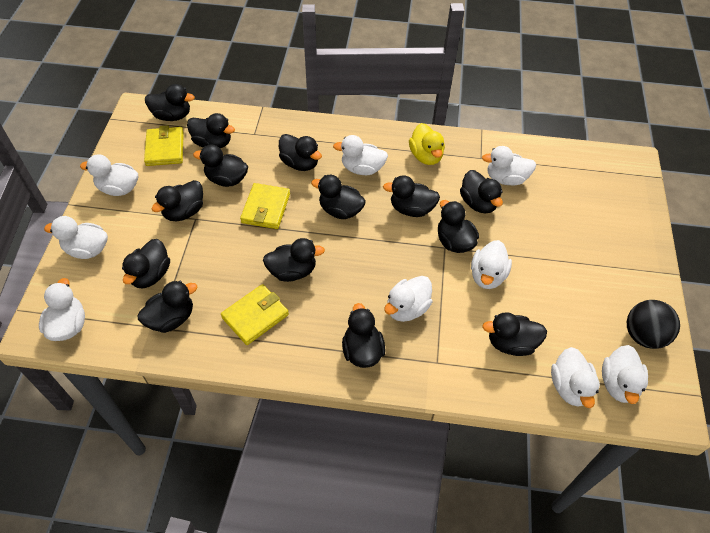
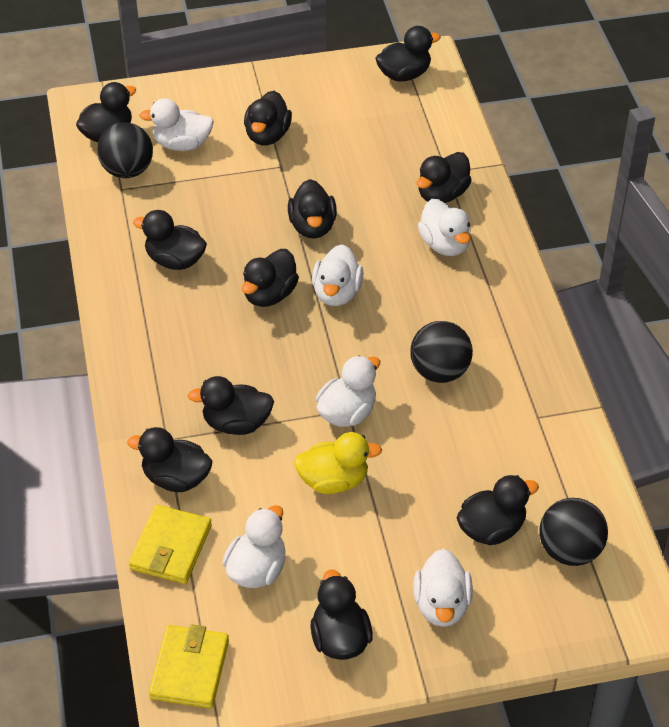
black ball: [627,300,680,349] = 1 -> [97,122,153,178] [410,321,473,383] [539,498,608,566] = 3
black duck: [122,239,170,288] [138,281,198,333] [145,84,195,121] [152,180,203,221] [187,113,235,148] [193,145,248,187] [263,238,325,282] [279,134,322,171] [311,175,366,219] [342,303,385,368] [383,176,440,217] [438,200,479,253] [460,170,503,213] [482,312,547,356] = 14 -> [76,82,136,142] [127,427,212,492] [133,210,207,270] [187,376,274,435] [241,249,299,307] [244,91,292,145] [288,179,337,239] [311,569,373,660] [375,26,441,81] [417,152,472,203] [457,475,539,545] = 11
white duck: [39,278,85,341] [44,216,108,259] [80,155,138,196] [333,135,388,175] [384,276,433,322] [471,240,512,289] [482,146,536,185] [551,347,600,408] [602,345,648,404] = 9 -> [139,98,214,151] [222,505,286,588] [312,244,364,306] [316,356,380,427] [413,549,473,627] [418,199,471,256] = 6
yellow wallet: [144,125,184,166] [221,284,289,345] [240,183,290,229] = 3 -> [129,505,212,584] [149,624,229,708] = 2

